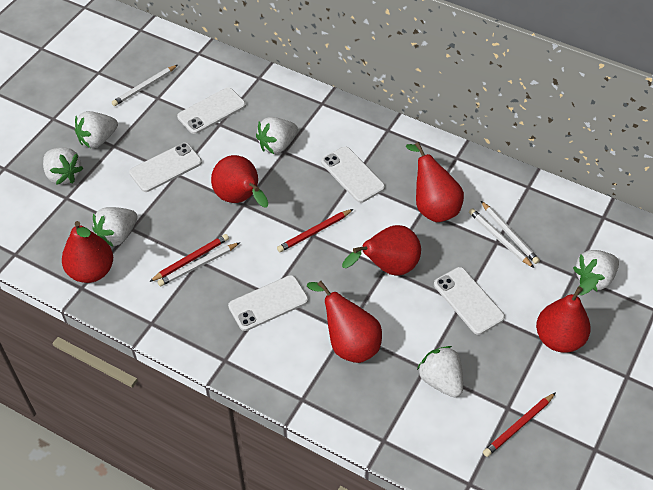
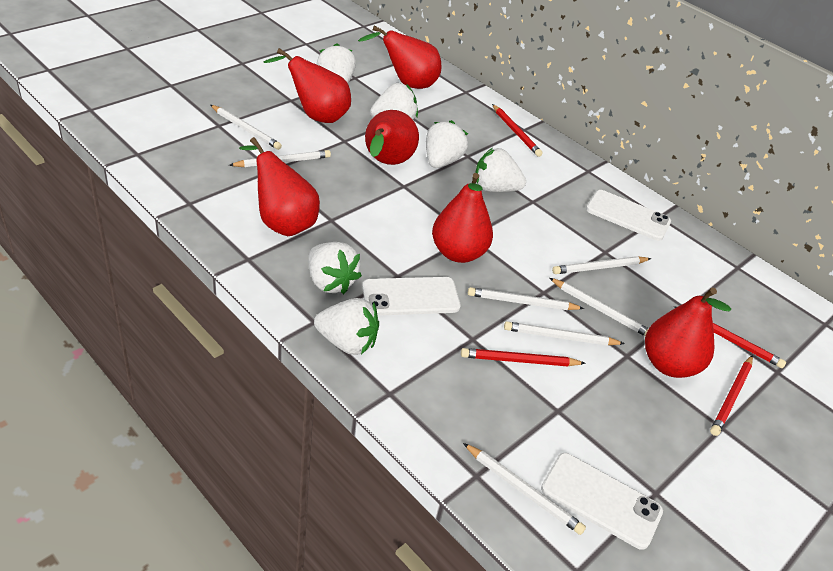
red pencil: [149,234,229,282] [277,209,353,252] [483,392,556,457] = 3 -> [461,348,586,366] [492,104,543,157] [673,306,786,368] [710,355,753,436] = 4
white pencil: [112,65,177,106] [157,242,240,286] [469,208,534,268] [481,201,540,264] = 4 -> [210,105,282,150] [229,150,331,167] [463,443,586,535] [468,287,584,310] [504,321,625,345] [549,278,648,336] [552,256,651,274] = 7
white phone: [129,143,202,192] [177,87,246,134] [228,275,308,331] [321,146,385,203] [434,267,505,335] = 5 -> [362,277,461,316] [541,453,663,550] [586,190,671,241] = 3

